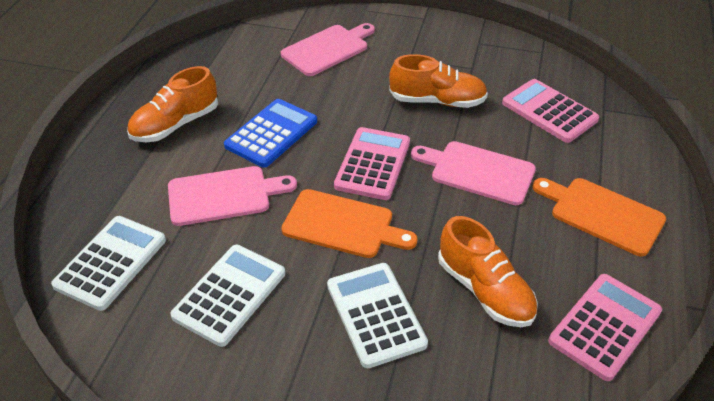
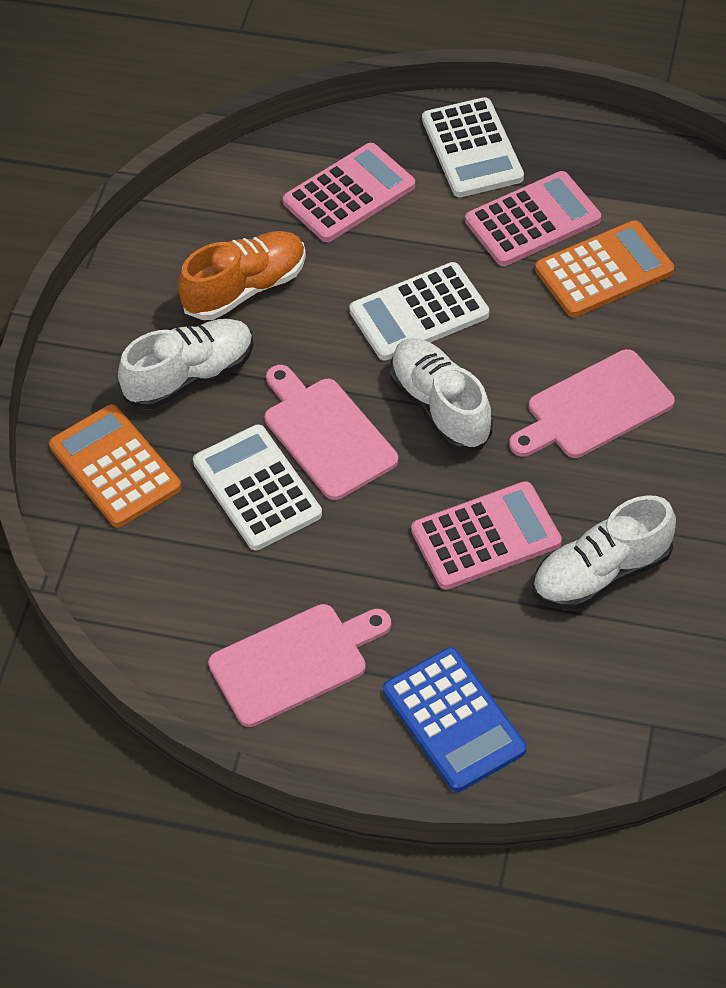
orange calculator: none = 0 -> [49,404,181,527] [535,220,674,317] = 2
orange cutting board: [281,189,418,258] [532,178,666,256] = 2 -> none = 0
orange shoe: [127,66,218,142] [389,54,488,108] [438,216,538,327] = 3 -> [178,231,306,320] = 1
white shoe: none = 0 -> [118,319,254,409] [390,338,493,451] [533,495,676,610] = 3

